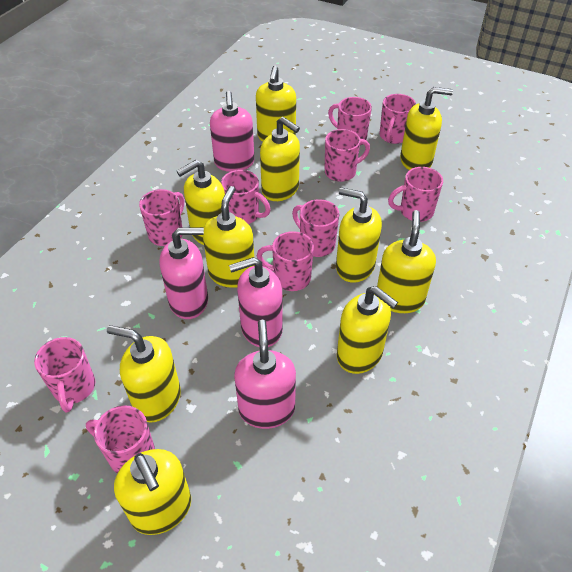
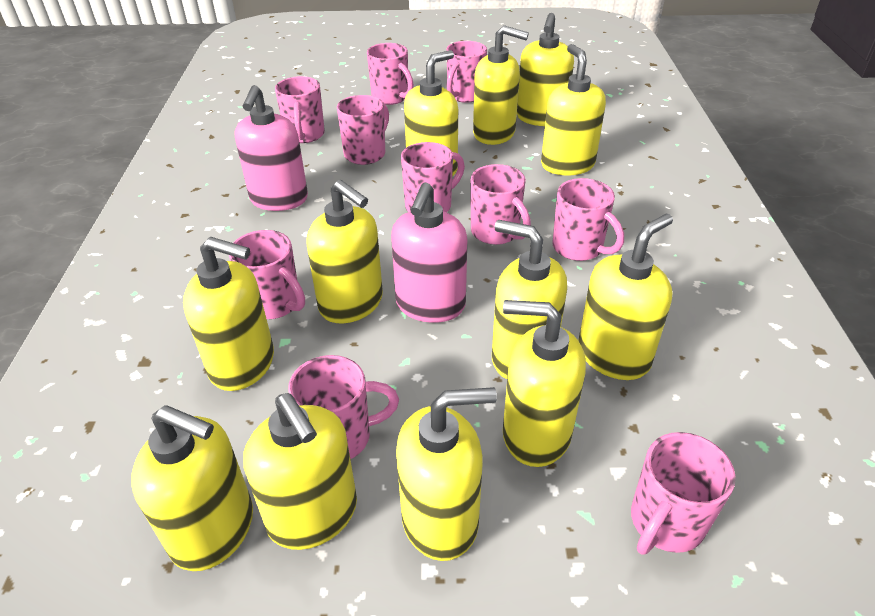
pink soap dispenser: [160,227,208,319] [210,91,254,172] [229,257,283,347] [234,320,296,429] = 4 -> [235,85,308,211] [391,182,467,323] = 2
yellow soap dispenser: [107,325,181,422] [114,449,191,535] [177,160,225,245] [203,186,255,288] [256,66,296,142] [260,117,300,201] [336,187,382,283] [337,286,398,374] [377,210,436,313] [400,87,453,170] = 10 -> [131,405,253,571] [183,237,274,391] [243,393,357,550] [307,180,383,323] [396,387,497,561] [404,50,458,177] [473,25,529,145] [492,220,567,379] [503,300,586,467] [517,13,574,126] [541,44,606,175] [578,214,673,380] = 12

